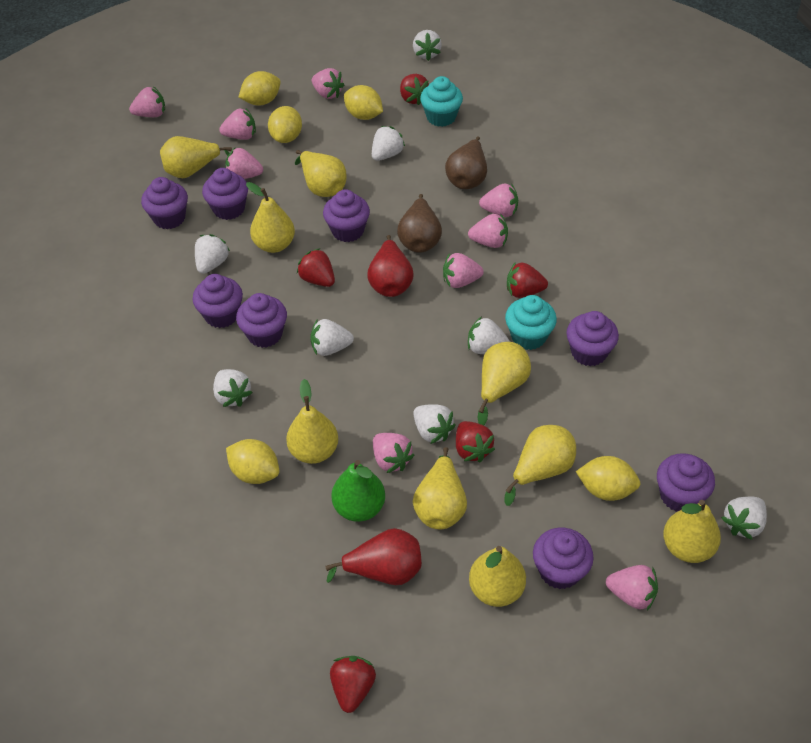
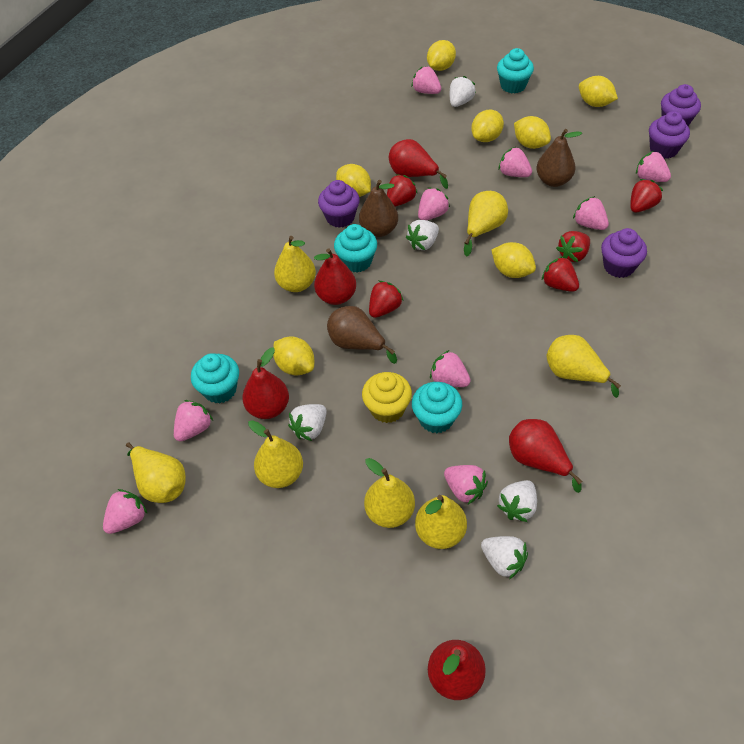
brown pear: [397,194,442,253] [445,137,487,189] = 2 -> [327,306,397,364] [359,180,398,237] [537,129,582,187] = 3
green pear: [332,460,385,522] = 1 -> none = 0
purple cupcake: [141,177,188,229] [192,274,243,328] [202,168,248,220] [236,293,287,348] [323,189,370,242] [533,528,594,589] [566,311,619,366] [657,453,715,512] = 8 -> [318,180,360,228] [601,228,647,278] [649,111,690,159] [661,84,701,126] = 4
red pear: [325,528,422,585] [367,235,414,297] = 2 -> [242,347,289,419] [314,248,356,305] [389,139,448,189] [428,640,486,700] [509,419,582,493] = 5
turquoise cupcake: [420,76,463,127] [505,295,557,350] = 2 -> [191,353,239,404] [334,224,377,273] [412,382,462,433] [497,48,534,93] = 4
white strawberry: [195,234,230,274] [213,369,253,407] [310,319,354,356] [372,126,405,161] [413,30,442,61] [413,404,456,444] [468,316,510,354] [721,496,767,540] = 8 -> [288,404,327,441] [406,220,439,250] [450,76,476,107] [481,536,528,579] [497,480,537,522] = 5
yellow cupcake: none = 0 -> [362,372,412,423] = 1
yellow lemon: [226,439,279,484] [239,71,281,106] [268,106,302,143] [344,85,383,120] [576,456,641,501] = 5 -> [273,336,314,376] [336,164,371,197] [427,40,456,71] [471,110,504,142] [491,242,536,278] [514,116,551,149] [579,76,618,107] = 7
yellow pear: [160,136,232,178] [246,182,295,253] [286,379,338,464] [295,150,347,197] [413,447,467,529] [469,546,526,607] [477,342,531,426] [505,425,576,506] [663,500,721,563] = 9 -> [126,442,186,503] [248,420,303,488] [274,236,316,292] [364,458,415,528] [415,495,467,549] [464,191,508,257] [547,335,621,398] = 7

